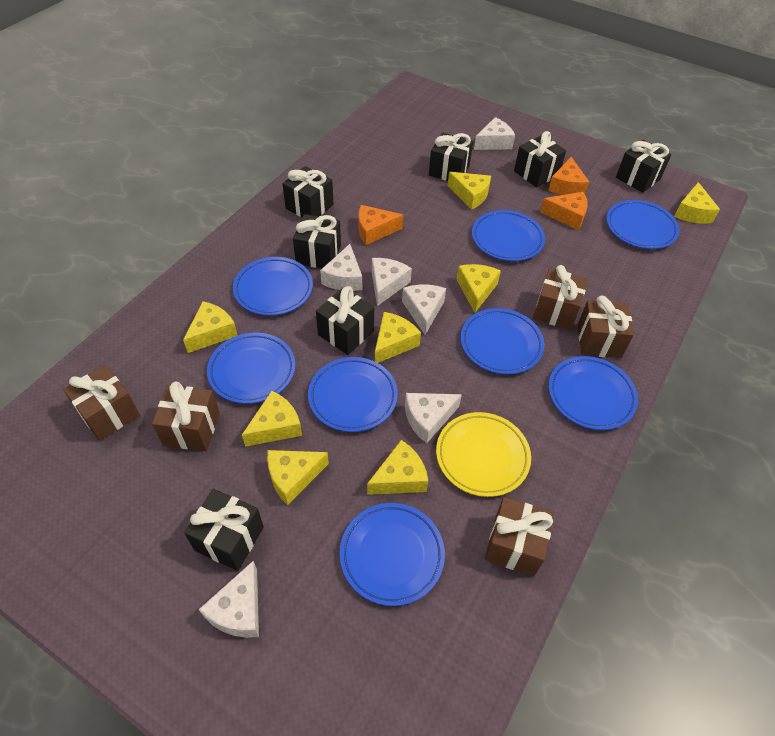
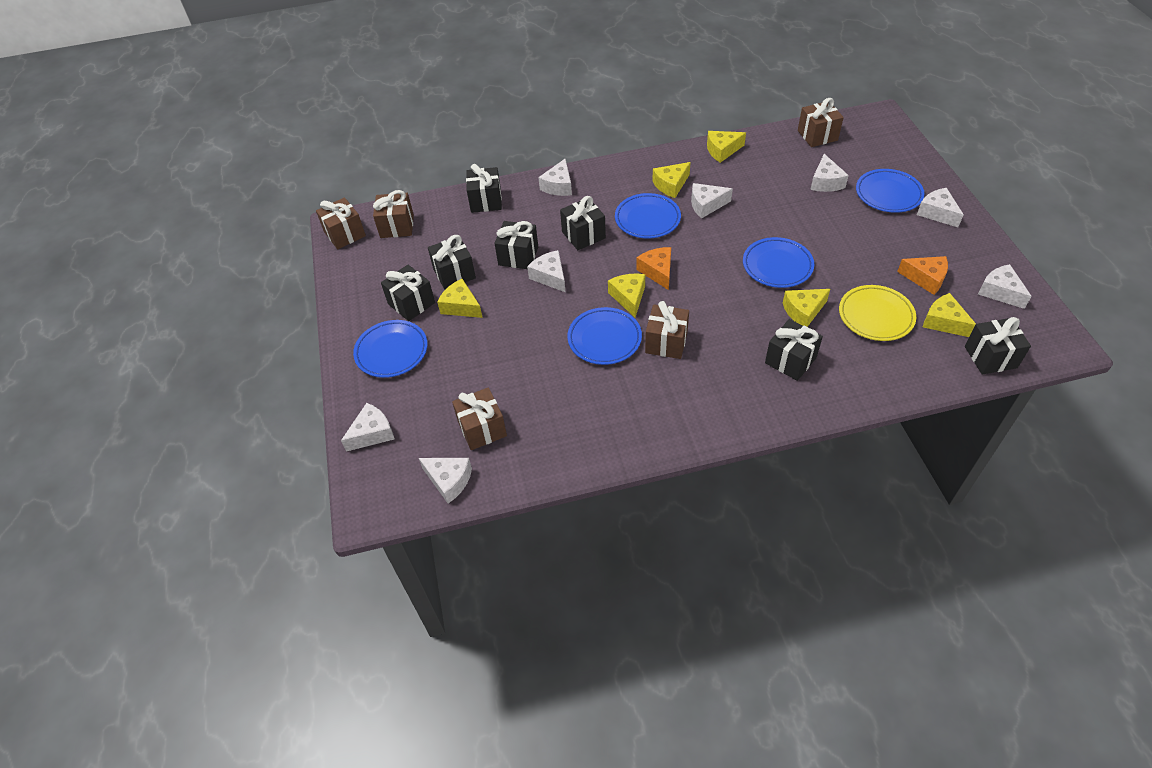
blue plate: [207,333,295,404] [233,257,313,316] [308,357,398,432] [340,503,445,606] [460,308,545,374] [472,210,545,261] [548,356,638,430] [606,200,680,249] = 8 -> [353,320,428,378] [567,307,642,365] [615,193,681,239] [743,237,814,288] [856,169,925,213] = 5
orange cheese: [358,205,403,245] [540,192,588,230] [548,157,589,195] = 3 -> [636,247,671,290] [897,256,948,295] = 2
white cheese: [199,561,259,638] [320,244,362,291] [372,258,412,306] [402,285,446,335] [405,393,462,443] [474,117,515,150] = 6 -> [341,403,395,452] [419,458,472,503] [527,250,565,292] [538,159,572,196] [691,183,733,219] [810,154,849,192] [917,188,964,227] [978,264,1032,309] = 8
yellow cheese: [183,301,238,353] [242,391,302,447] [267,450,329,505] [367,440,428,495] [375,312,421,363] [447,172,491,210] [456,264,501,313] [674,182,720,224] = 8 -> [437,279,483,318] [608,273,645,317] [652,162,691,198] [707,131,746,163] [783,289,830,327] [923,293,976,337] = 6

